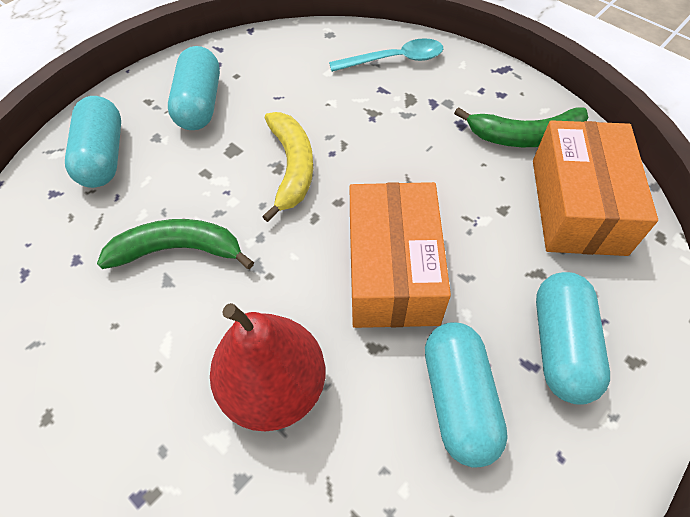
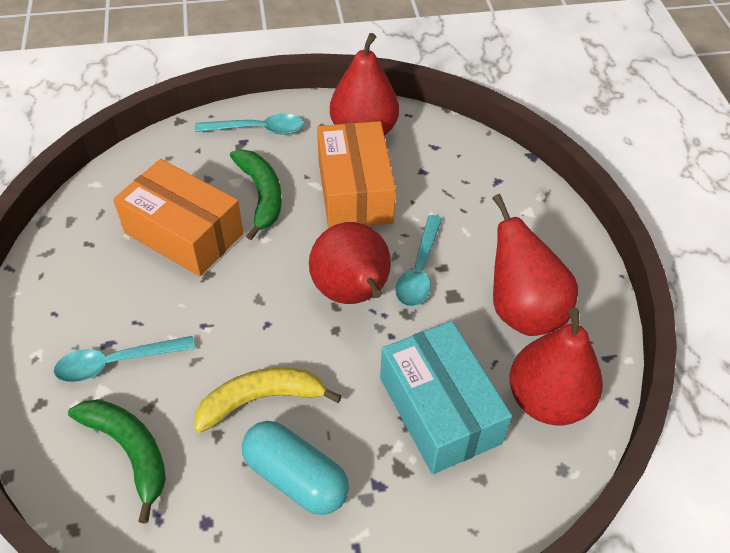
red pear: [210,303,325,431] = 1 -> [309,222,391,304] [330,33,399,136] [492,194,578,336] [510,308,603,425] = 4
turquoise box: none = 0 -> [380,321,512,474] = 1
turquoise capsule: [65,96,121,188] [168,46,220,130] [425,322,508,468] [536,272,610,405] = 4 -> [242,421,349,515] = 1
turquoise spoon: [329,38,443,72] = 1 -> [54,336,195,382] [195,114,304,135] [395,215,442,307] = 3

